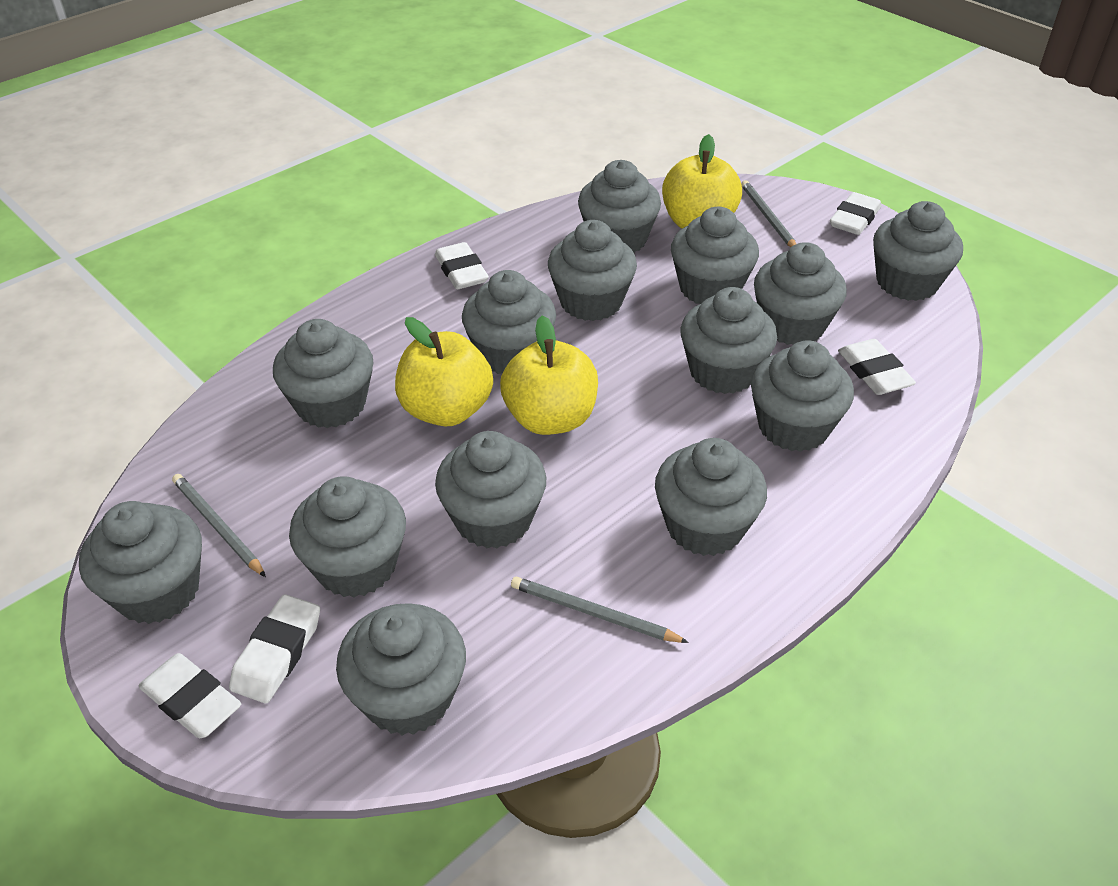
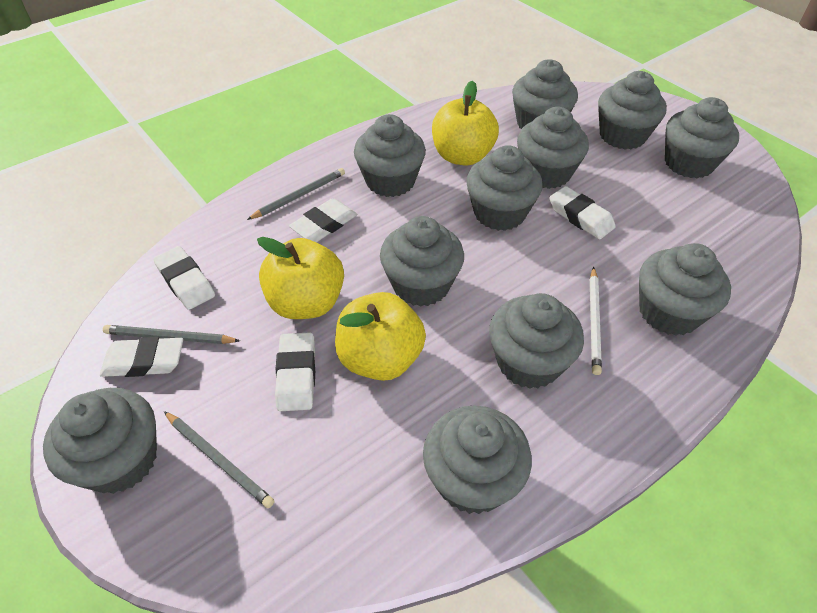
grey cupcake: [79,501,202,624] [273,319,374,428] [289,476,406,597] [336,603,466,736] [435,431,546,548] [462,270,556,374] [548,220,637,321] [578,160,661,253] [655,438,767,556] [671,207,759,304] [680,287,777,394] [751,340,854,452] [754,242,847,345] [873,201,963,301] = 14 -> [43,388,157,494] [354,114,426,197] [380,216,464,307] [423,405,532,514] [466,145,542,231] [489,293,584,389] [512,59,578,129] [517,107,589,189] [598,71,667,150] [639,243,731,336] [665,97,739,178] = 11
white pencil: none = 0 -> [590,267,602,375] = 1

